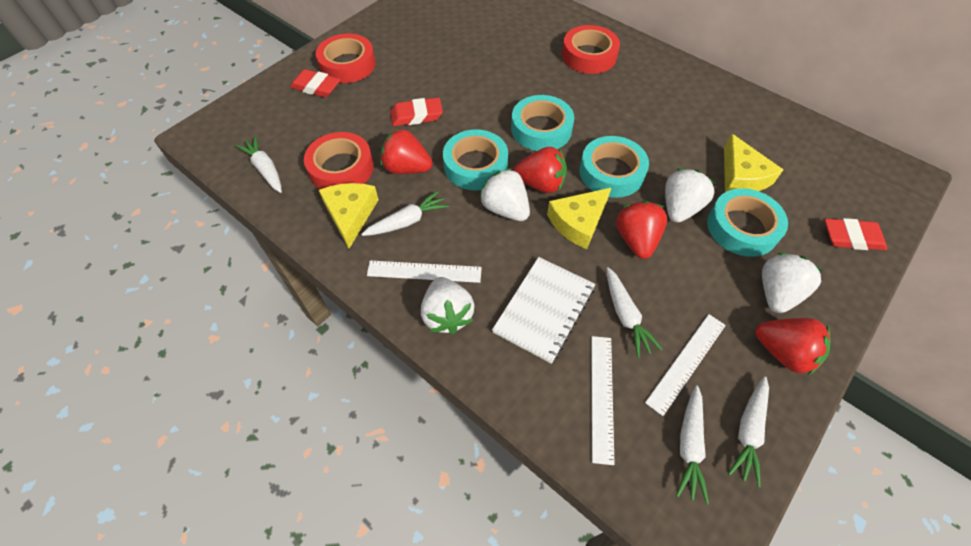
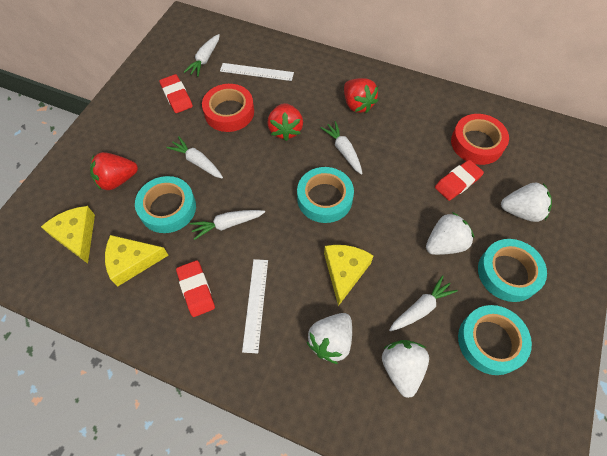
red strawberry: [380,128,432,174] [513,147,567,193] [616,201,667,259] [755,318,831,375] = 4 -> [90,152,138,190] [268,103,303,141] [344,78,378,113] = 3
red tape: [304,132,374,189] [316,33,376,83] [562,25,620,74] = 3 -> [202,84,254,132] [451,114,509,165] = 2
white notebook: [492,257,596,364] = 1 -> none = 0
white ruler: [367,260,482,283] [591,336,615,465] [645,314,726,416] = 3 -> [220,63,294,81] [242,259,268,354] = 2

